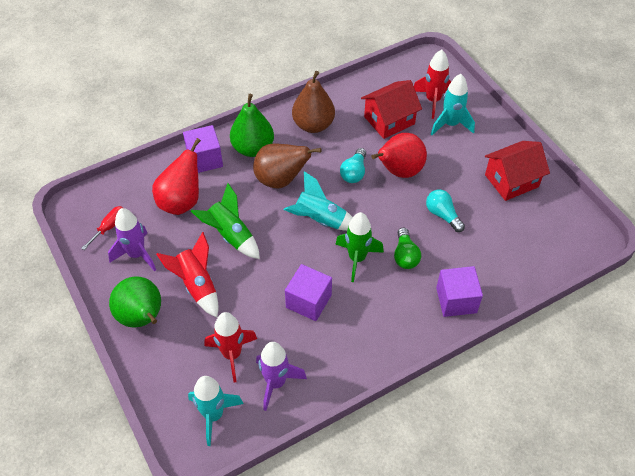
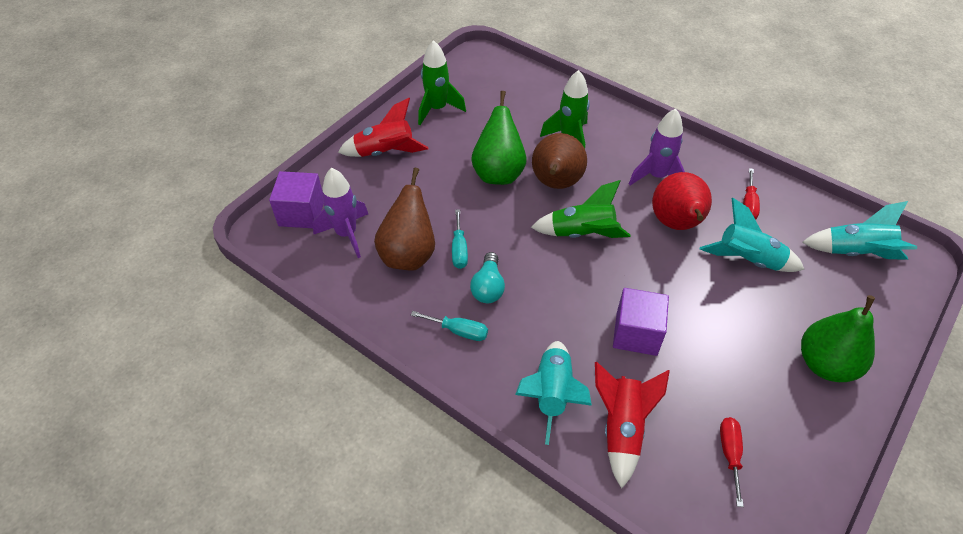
green light bulb: [394,228,421,269] = 1 -> none = 0
green rocket: [191,183,260,259] [335,212,384,282] = 2 -> [418,40,466,125] [531,180,631,238] [540,70,590,148] = 3
purple cube: [183,125,223,173] [285,264,332,321] [436,266,483,317] = 3 -> [269,171,324,228] [613,288,669,356] = 2
red house: [361,80,422,139] [485,141,550,201] = 2 -> none = 0
red pear: [152,138,201,215] [371,133,427,178] = 2 -> [652,172,712,230] = 1
red rocket: [156,232,219,317] [205,312,257,383] [414,49,451,119] = 3 -> [338,98,428,157] [595,362,670,488] = 2
red screwdriver: [81,206,123,250] = 1 -> [720,417,744,507] [743,168,760,220] = 2
turquoise light bulb: [340,148,366,183] [426,190,465,232] = 2 -> [470,252,505,303] = 1
turquoise screwdriver: none = 0 -> [411,311,488,341] [452,209,468,269] = 2

